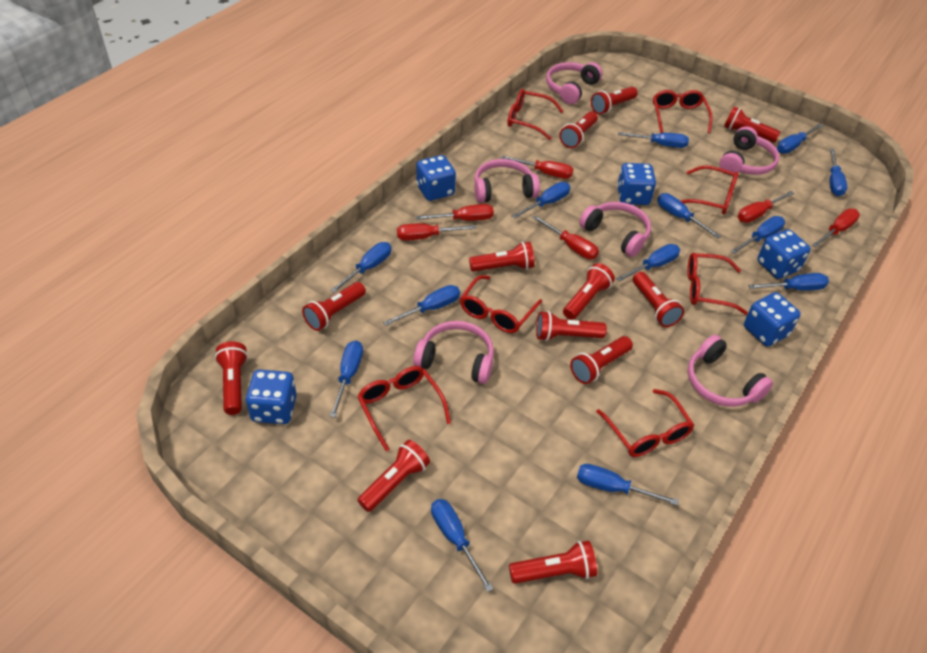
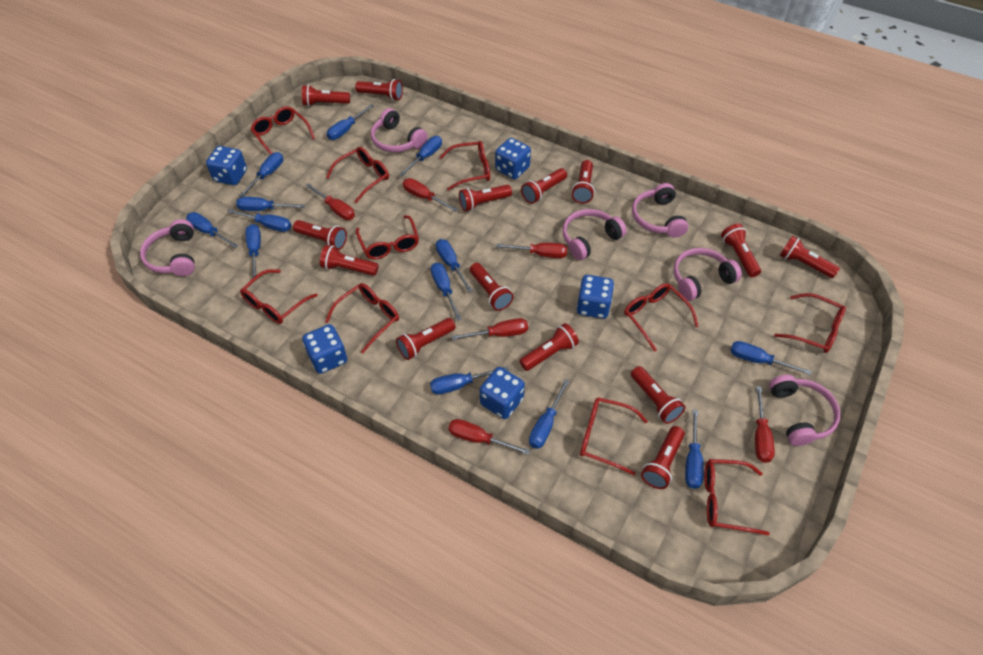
red flashlight: [215,341,248,415] [302,282,366,331] [357,440,430,512] [469,242,535,272] [509,540,597,584] [536,311,607,341] [559,111,598,148] [563,263,615,320] [570,336,633,384] [591,87,638,114] [633,272,684,327] [724,106,781,143] = 12 -> [293,220,347,250] [302,85,350,106] [320,245,379,276] [355,79,403,101] [396,318,456,360] [459,185,512,211] [470,263,514,311] [519,323,579,371] [521,168,567,204] [571,160,595,204] [631,366,685,424] [641,426,685,489] [721,224,761,277] [780,236,840,278] = 14
red glasses: [357,366,451,451] [460,275,542,333] [507,89,564,140] [596,389,694,457] [653,90,713,133] [681,165,739,214] [687,253,748,315] = 7 -> [240,269,318,324] [250,106,315,155] [325,283,399,353] [326,147,389,203] [356,215,419,259] [440,141,490,191] [580,397,648,475] [624,283,699,352] [704,459,770,535] [774,293,846,353] = 10

